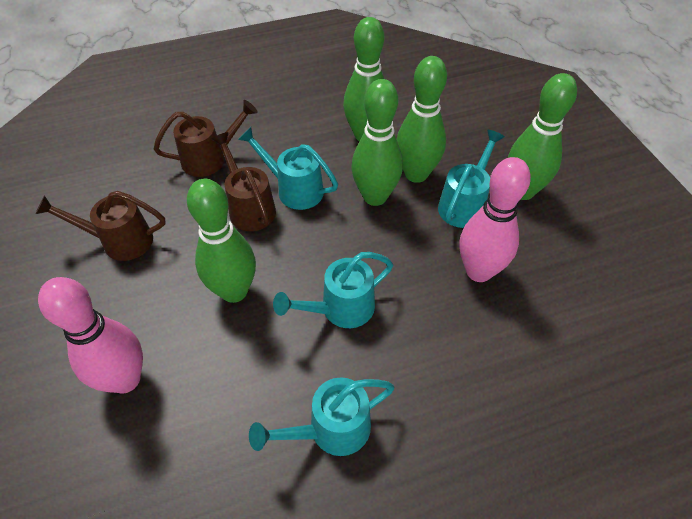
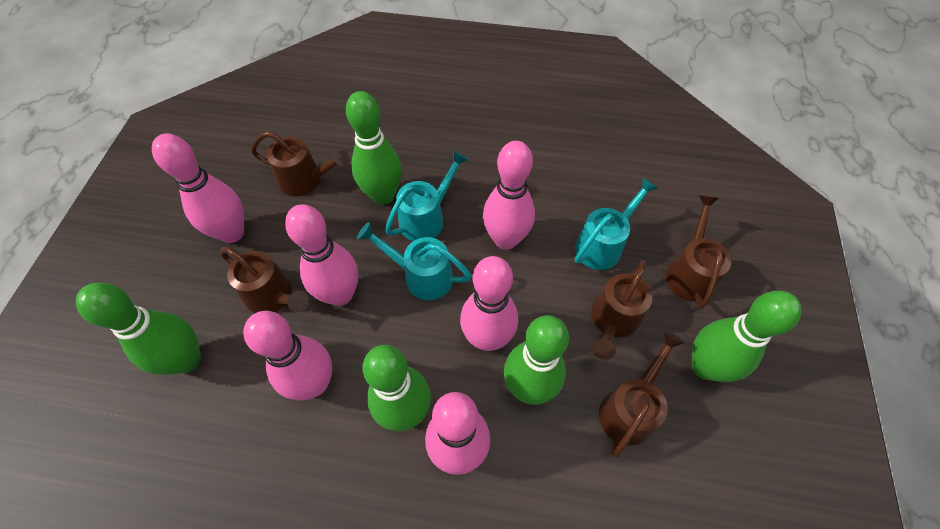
brown watering can: [36,191,166,261] [154,100,258,177] [211,132,276,231] = 3 -> [220,247,309,313] [251,131,349,196] [591,260,652,360] [599,331,685,457] [666,195,731,308] = 5
pink bowling pin: [38,277,143,394] [460,157,531,282] = 2 -> [152,133,244,243] [243,311,332,401] [285,204,358,306] [425,392,490,475] [460,256,518,351] [483,141,535,250] = 6
turquoise watering can: [238,127,338,210] [249,377,394,456] [273,252,393,328] [438,130,505,228] = 4 -> [357,222,472,300] [385,150,469,241] [575,178,658,270] = 3

